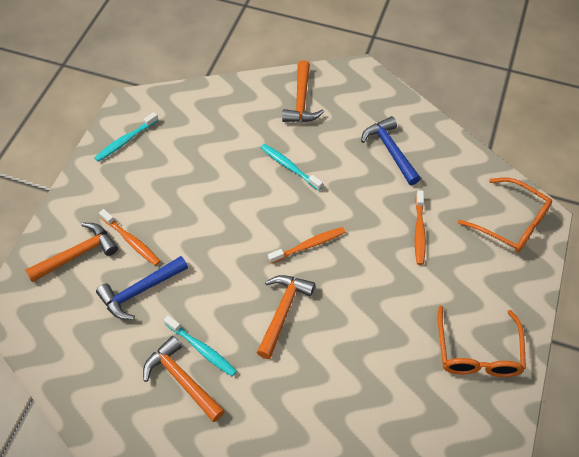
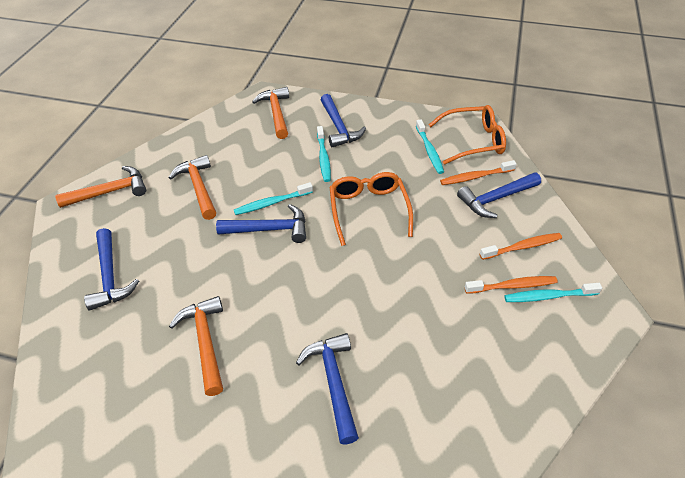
blue hammer: [96,256,188,320] [361,116,421,185] = 2 -> [84,228,139,311] [216,204,306,243] [296,333,359,444] [321,94,366,147] [457,172,541,218] = 5
turquoise toothbrush: [94,112,158,162] [164,315,237,377] [261,144,323,191] = 3 -> [234,182,313,215] [317,126,331,182] [416,119,444,174] [504,283,602,302] = 4

